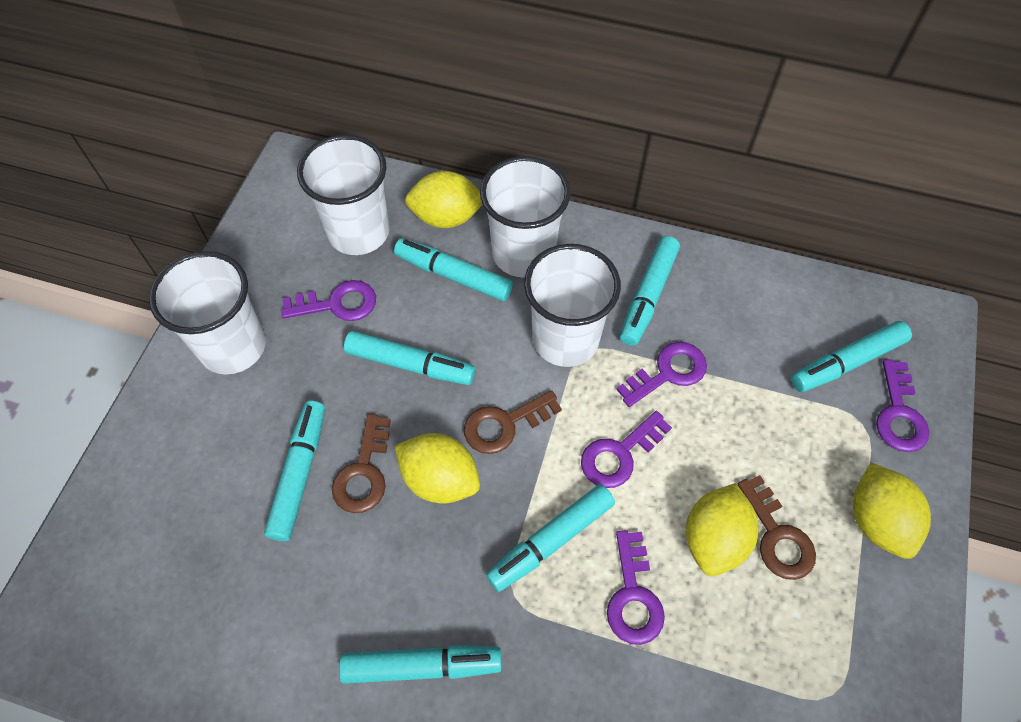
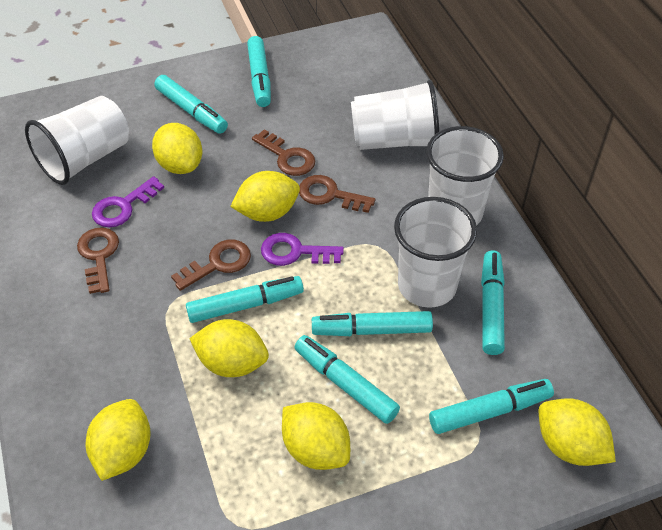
brown key: [332,414,391,513] [464,390,562,454] [738,475,816,580] = 3 -> [77,227,119,294] [171,240,251,291] [252,129,315,176] [299,175,375,213] = 4
purple key: [281,280,376,321] [581,411,672,488] [607,530,665,645] [616,342,707,407] [876,359,929,452] = 5 -> [92,176,164,227] [261,233,344,266] = 2
yellow lemon: [395,433,480,503] [405,171,483,228] [686,483,758,576] [853,463,931,559] = 4 -> [86,399,150,481] [152,123,202,174] [189,319,269,377] [230,171,300,222] [282,402,350,470] [539,398,616,466] = 6

